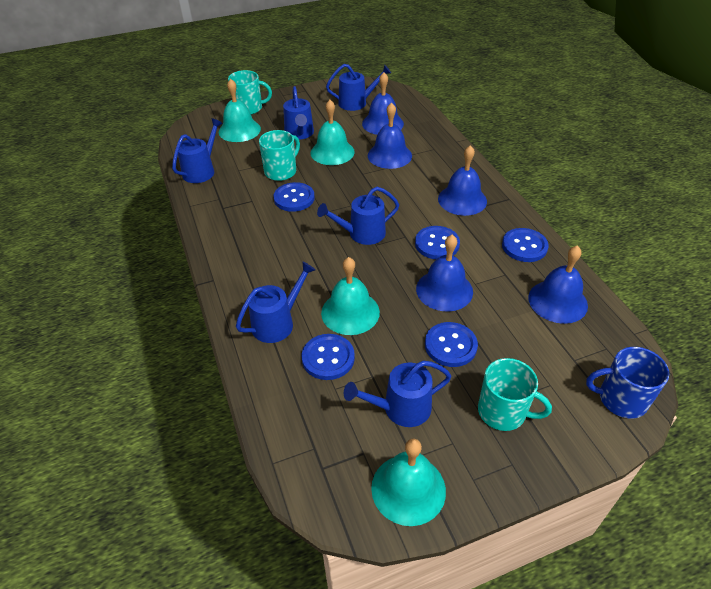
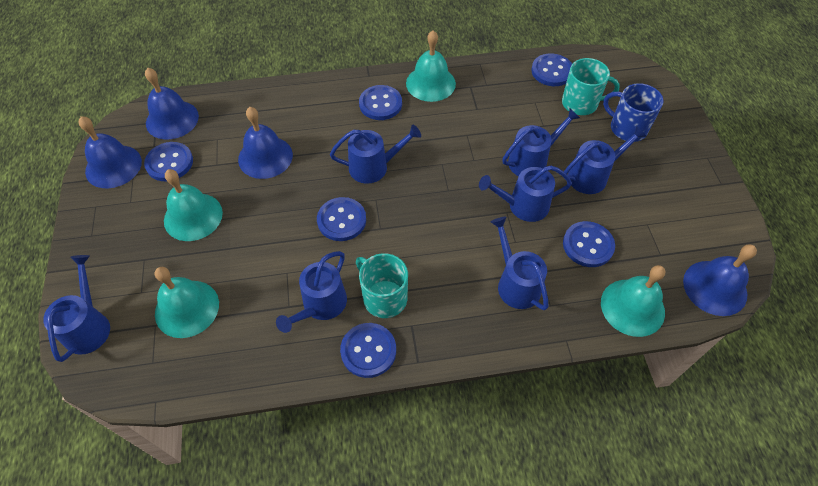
blue bell: [362,72,404,135] [368,102,412,169] [416,235,473,311] [438,145,487,216] [528,245,588,324] = 5 -> [78,116,142,188] [145,68,199,140] [238,107,293,179] [683,244,757,316] = 4
blue button: [273,182,315,212] [302,334,355,380] [415,226,460,259] [425,322,478,367] [502,228,549,262] = 5 -> [144,142,193,181] [317,197,366,241] [340,323,396,378] [359,85,402,120] [531,53,572,86] [563,221,615,267] = 6
blue watering can: [172,118,223,183] [236,261,316,343] [283,86,314,140] [317,187,399,245] [326,64,391,111] [344,360,451,427] = 6 -> [43,255,110,362] [276,251,347,333] [330,125,421,184] [479,166,572,222] [491,217,549,310] [503,108,580,176] [564,126,647,194] = 7
turquoise mug: [228,70,272,115] [259,130,300,181] [478,358,552,431] = 3 -> [356,253,408,318] [562,58,620,115] = 2

